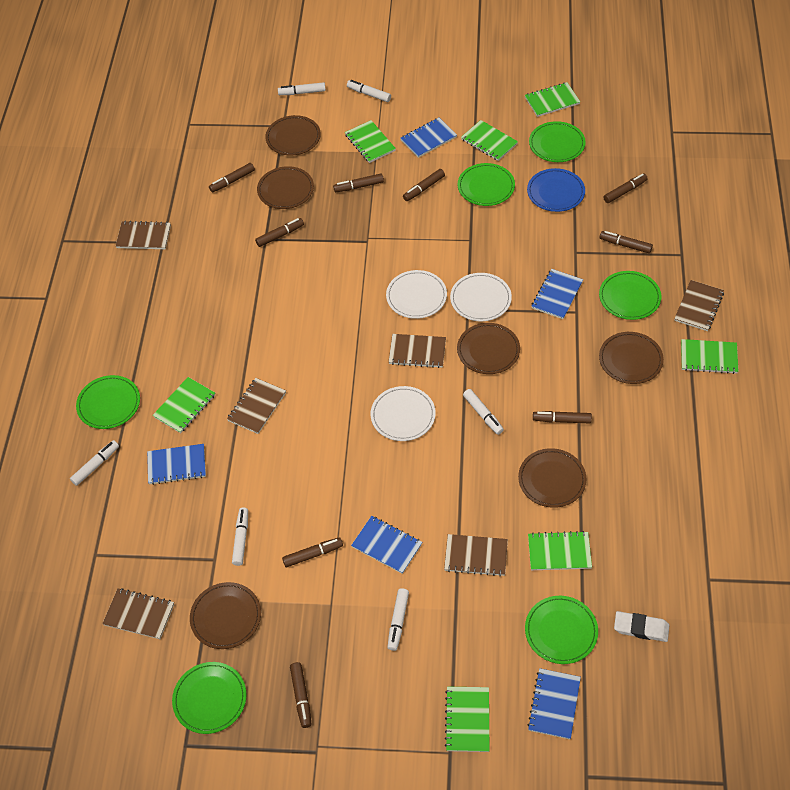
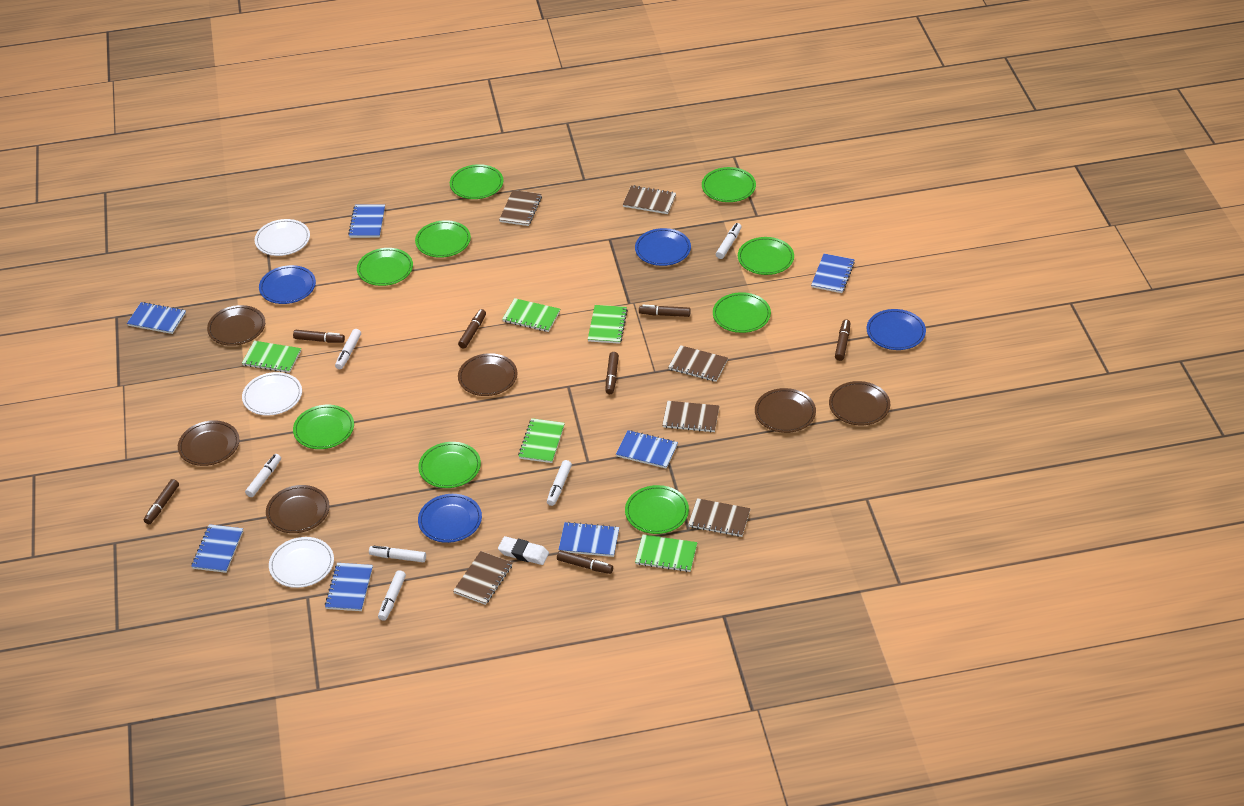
blue notebook: [147,444,206,485] [351,516,422,574] [400,118,457,158] [527,668,581,739] [531,269,583,319] = 5 -> [127,302,186,334] [191,524,243,573] [325,563,373,611] [348,204,385,238] [558,522,619,557] [616,430,678,469] [811,254,855,293] = 7
blue plate: [527,168,585,212] = 1 -> [259,265,316,304] [418,494,482,543] [635,228,691,266] [867,309,926,350] = 4
brown marker: [209,163,255,193] [255,218,304,247] [282,537,343,567] [290,662,312,728] [333,174,384,192] [403,169,445,201] [533,411,592,423] [600,231,653,253] [603,173,648,203] = 9 -> [144,479,179,524] [293,330,345,343] [458,309,486,348] [557,550,613,574] [606,352,619,394] [639,305,691,317] [835,320,850,361] = 7
green notebook: [153,377,215,433] [345,120,396,163] [445,687,489,752] [461,120,518,161] [525,82,580,117] [528,531,592,570] [681,339,739,374] = 7 -> [242,341,301,373] [502,298,560,332] [518,418,565,463] [588,305,628,344] [635,535,697,572] = 5
green plate: [76,375,140,429] [172,662,247,734] [458,163,515,206] [525,596,598,664] [529,121,586,162] [599,271,661,320] = 6 -> [293,405,354,449] [357,248,413,286] [415,220,471,258] [418,442,481,488] [450,164,504,199] [625,485,689,534] [702,167,756,202] [713,292,771,333] [738,237,794,275] = 9

